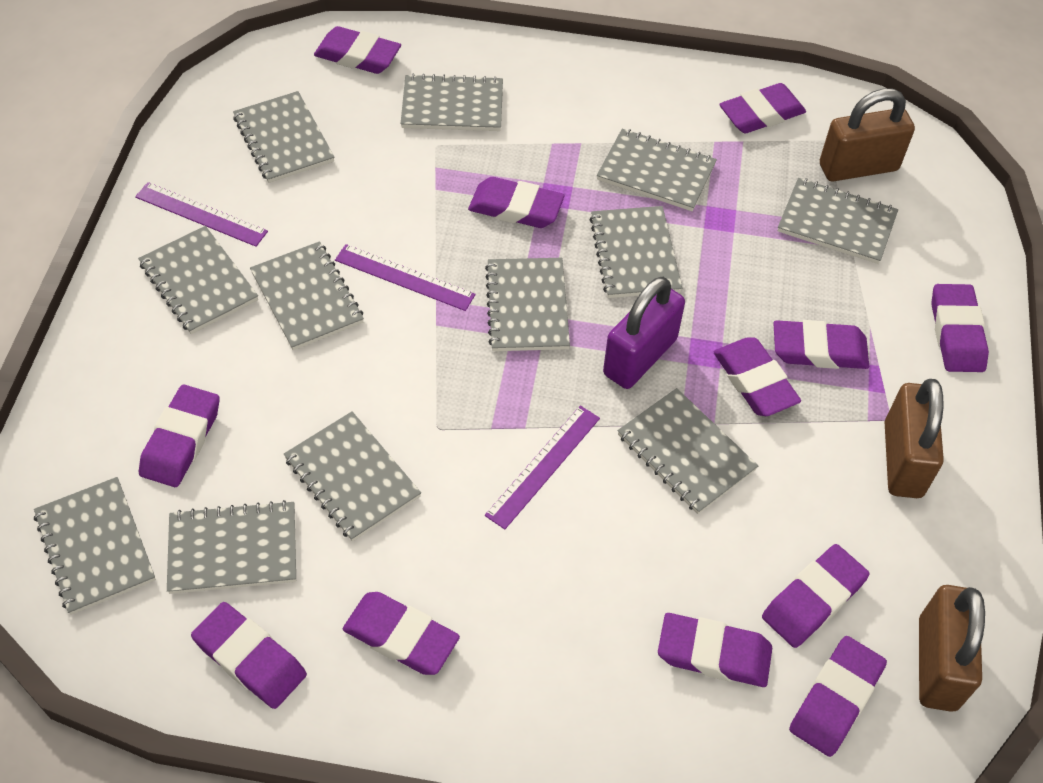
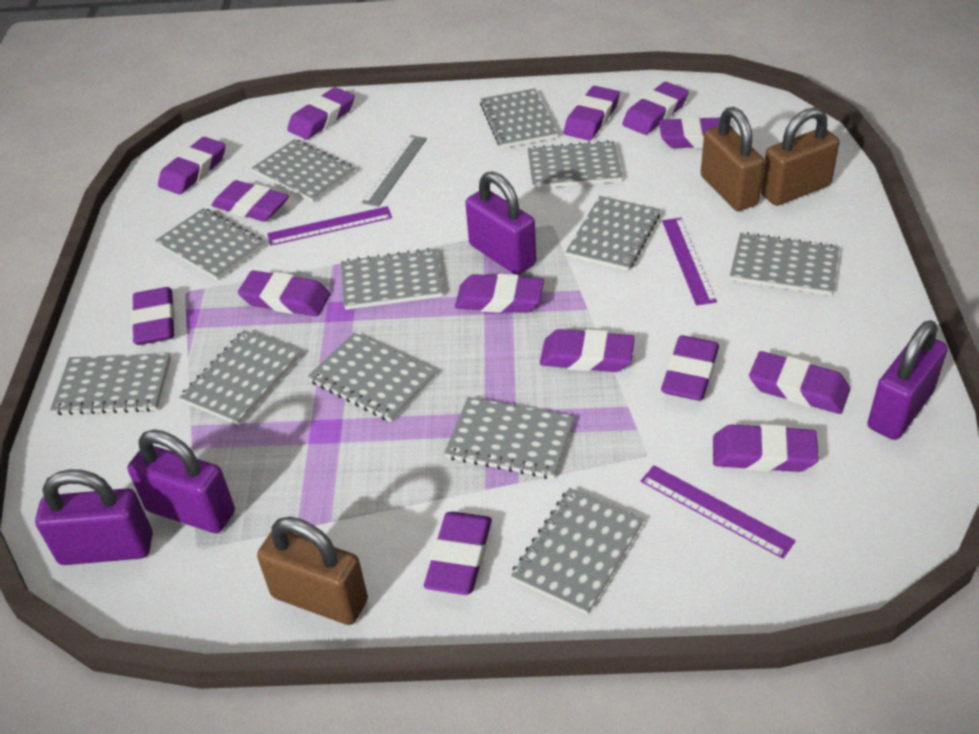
grey ruler: none = 0 -> [362,135,427,207] = 1
purple eraser: [139,384,220,487] [191,602,307,709] [314,26,401,74] [343,592,460,675] [468,177,565,228] [658,613,772,687] [714,338,801,416] [719,83,806,133] [762,544,869,648] [773,320,869,369] [789,636,887,757] [931,284,989,372] = 12 -> [131,287,175,345] [158,137,226,195] [212,180,289,222] [238,270,330,316] [287,87,355,140] [424,512,492,595] [455,274,544,313] [540,329,635,372] [564,86,620,141] [622,82,689,135] [659,116,733,149] [661,335,719,401] [713,424,819,472] [749,351,850,414] = 14
purple padlock: [603,277,685,389] = 1 -> [35,469,153,565] [128,430,235,533] [465,171,536,275] [867,320,948,440] = 4

